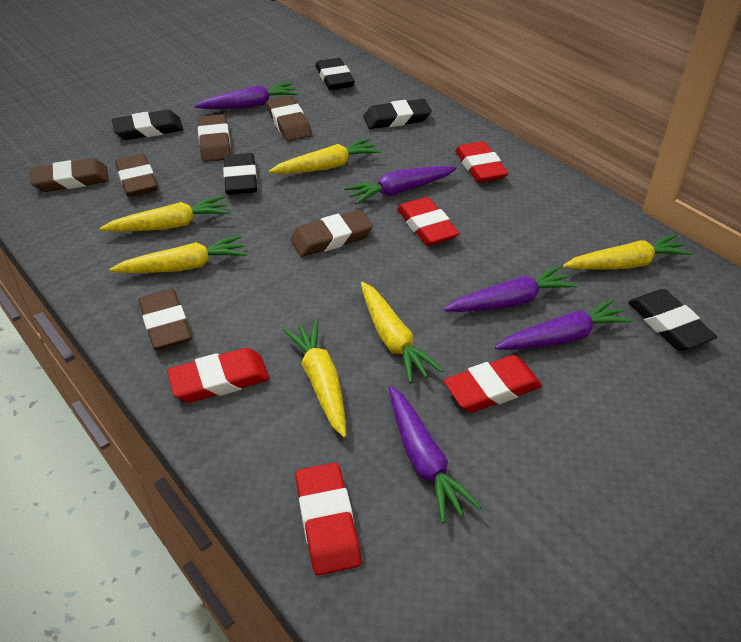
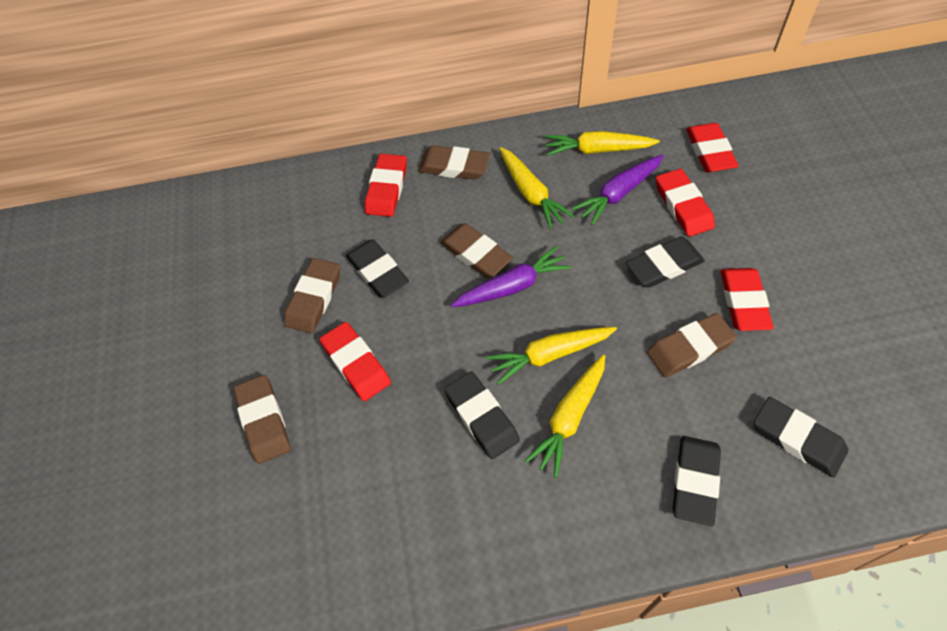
brown eraser: [30,158,109,192] [115,154,158,197] [138,289,192,350] [198,114,231,162] [267,96,312,141] [290,210,373,257] = 6 -> [234,375,291,464] [284,258,340,333] [418,145,490,180] [440,223,513,278] [647,313,737,378] = 5
purple carrot: [194,82,298,109] [344,166,457,205] [389,386,482,523] [444,266,578,312] [495,299,633,350] = 5 -> [451,246,571,307] [571,154,664,226] = 2
yellow carrot: [100,196,229,232] [110,235,247,273] [269,138,381,174] [283,320,346,438] [361,282,443,383] [563,234,693,270] = 6 -> [486,327,617,385] [499,147,575,229] [525,355,605,478] [545,131,660,156] = 4

